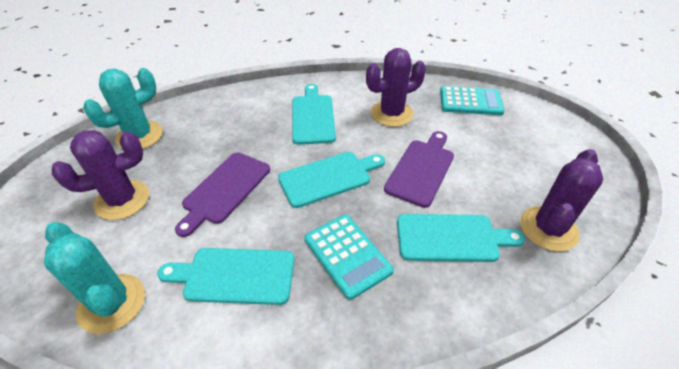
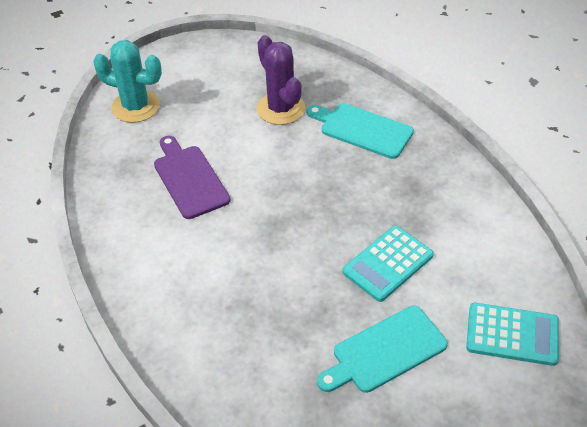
purple cactus: [52,130,149,220] [366,48,426,127] [520,149,603,252] = 3 -> [257,35,305,125] = 1
purple cutting board: [175,152,270,237] [384,131,454,208] = 2 -> [154,136,230,219] = 1
turquoise cactus: [44,222,145,334] [83,68,163,149] = 2 -> [93,40,162,123] = 1
turquoise cutting board: [157,248,295,305] [278,152,385,208] [292,84,336,145] [397,214,525,262] = 4 -> [307,103,414,159] [317,306,448,393] = 2

